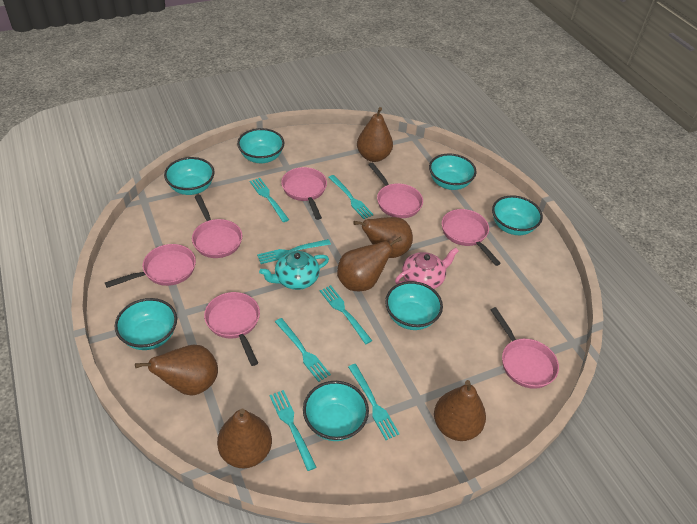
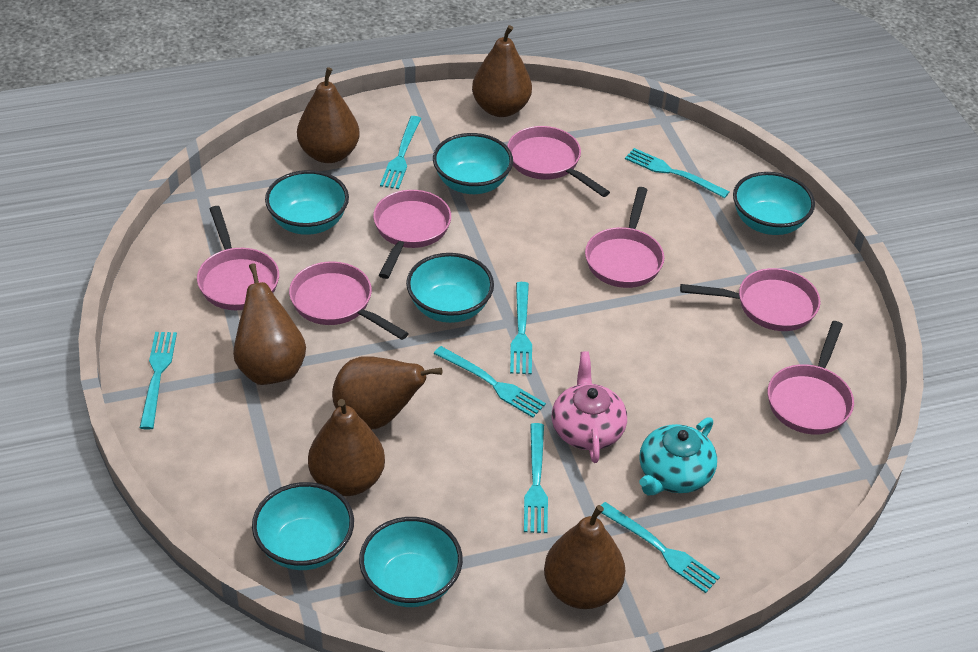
turquoise bowl: [115,298,177,350] [164,157,215,195] [237,128,284,164] [303,381,369,441] [385,281,443,330] [429,154,477,190] [492,195,543,235] = 7 -> [252,482,354,570] [265,170,349,235] [359,517,463,607] [406,253,494,323] [433,133,513,194] [733,172,815,235] = 6

